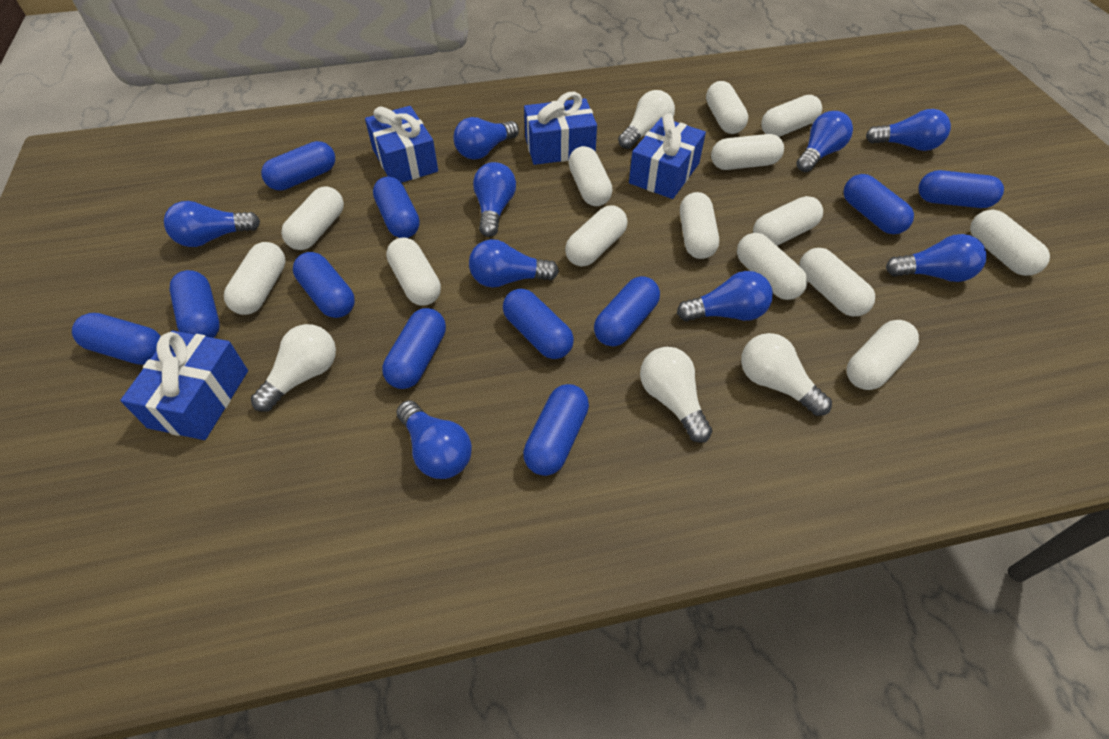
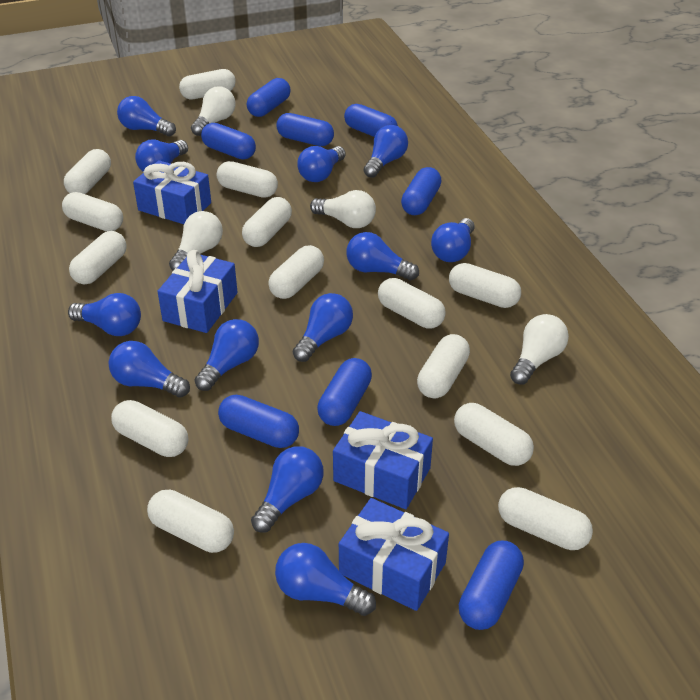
blue capsule: [72,313,161,365] [170,270,220,338] [261,141,335,191] [293,252,355,318] [373,177,420,238] [382,308,446,389] [503,289,574,359] [523,384,589,476] [594,276,660,347] [844,174,914,234] [919,170,1004,208] = 11 -> [201,123,256,159] [218,395,299,448] [247,78,291,117] [276,113,334,146] [317,358,372,426] [344,104,398,137] [401,167,442,215] [459,541,524,630] = 8
blue light bulb: [164,201,260,247] [396,400,472,479] [453,117,519,160] [469,239,559,288] [473,162,516,237] [677,271,773,321] [796,111,853,172] [866,109,951,151] [886,234,987,282] = 9 -> [68,293,141,336] [109,341,190,398] [117,96,176,136] [135,140,188,172] [195,319,259,391] [251,446,324,533] [275,543,376,616] [293,293,353,362] [297,146,346,182] [346,232,419,281] [364,125,408,178] [431,218,475,262] = 12

